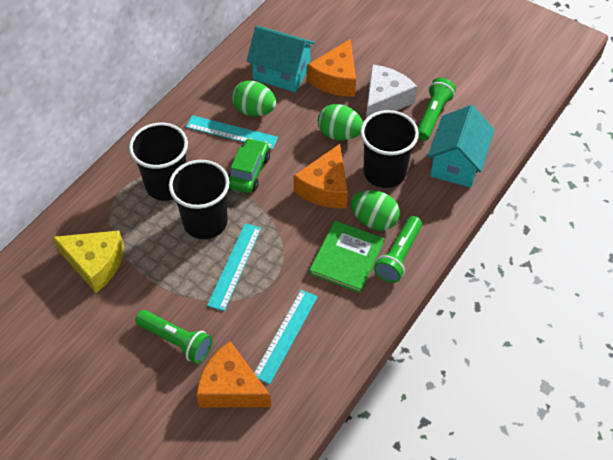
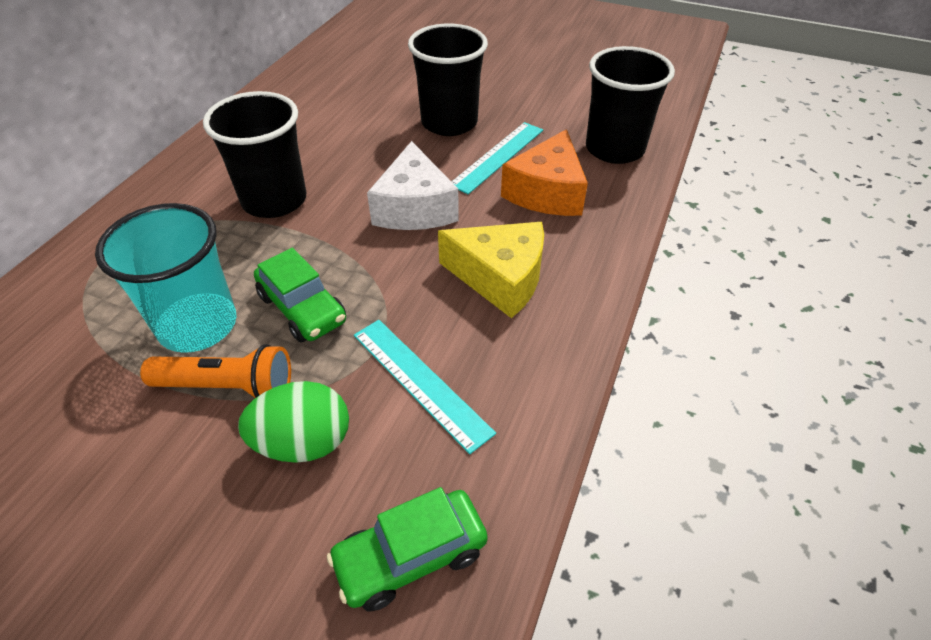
green book: [309,221,384,293] = 1 -> none = 0
green car: [228,138,270,193] = 1 -> [254,248,346,343] [327,487,488,611] = 2
green egg: [232,81,276,116] [318,104,363,141] [351,190,400,231] = 3 -> [238,381,349,463] = 1
green flashlight: [135,310,212,364] [374,216,422,283] [418,78,456,141] = 3 -> none = 0
orange cheese: [196,341,271,407] [294,144,348,208] [307,39,356,96] = 3 -> [501,129,588,216] = 1
orange flashlight: none = 0 -> [140,344,291,398] = 1
turquoise cup: none = 0 -> [95,203,237,353] = 1
turquoise house: [247,26,315,92] [427,105,494,188] = 2 -> none = 0
turquoise ruler: [186,115,278,149] [207,223,261,311] [254,290,318,384] = 3 -> [354,320,496,454] [451,122,543,194] = 2

